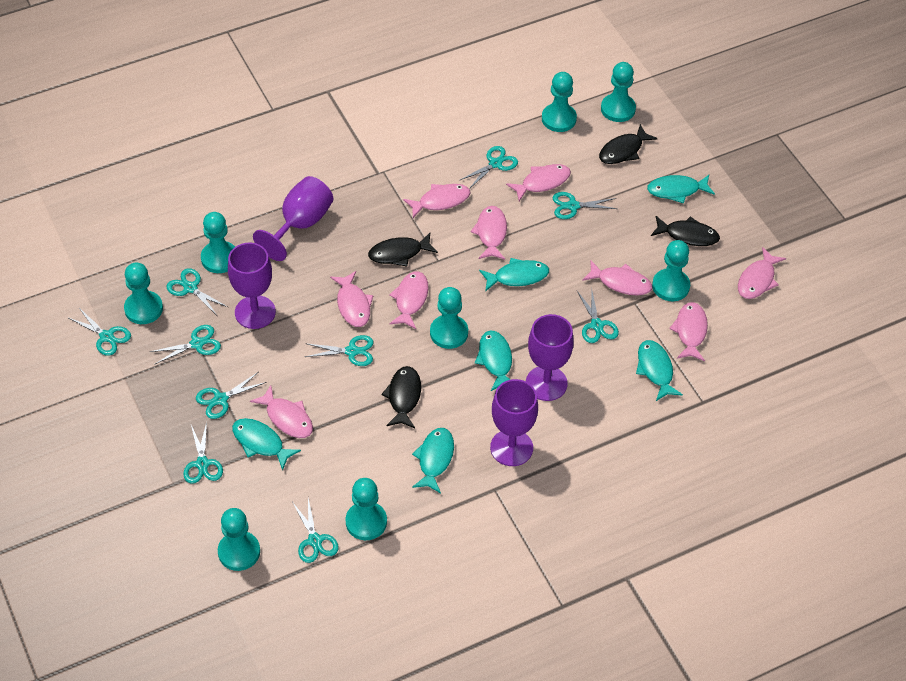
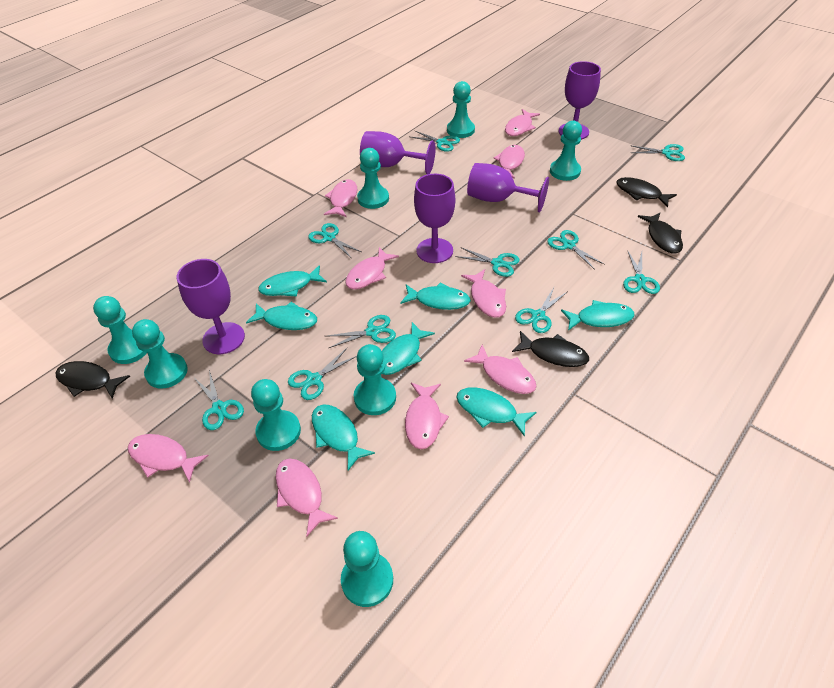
purple goblet: [228,243,276,329] [253,176,333,261] [490,379,538,466] [526,314,574,401] = 4 -> [177,259,245,354] [360,131,436,174] [414,174,455,263] [467,163,549,212] [558,61,601,140] = 5
turquoise fish: [232,418,301,470] [412,428,454,493] [475,331,512,391] [479,258,549,292] [636,340,683,401] [647,175,715,203] = 6 -> [246,302,317,330] [258,265,327,297] [312,404,375,471] [382,322,435,375] [400,283,471,310] [456,387,537,437] [561,300,635,331] = 7

